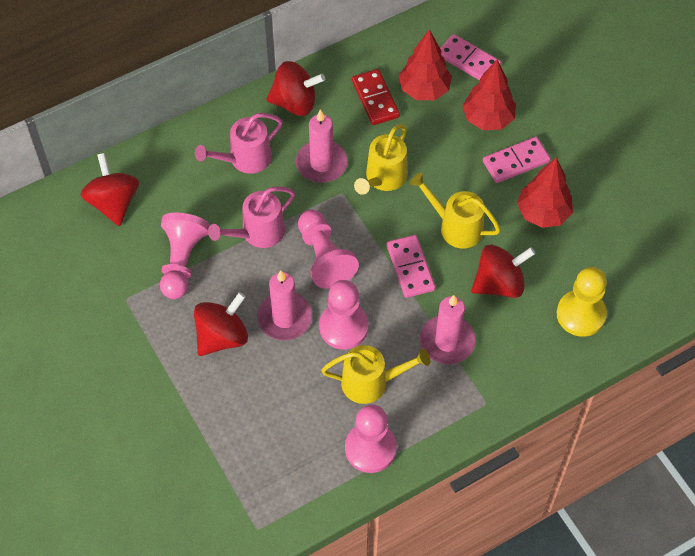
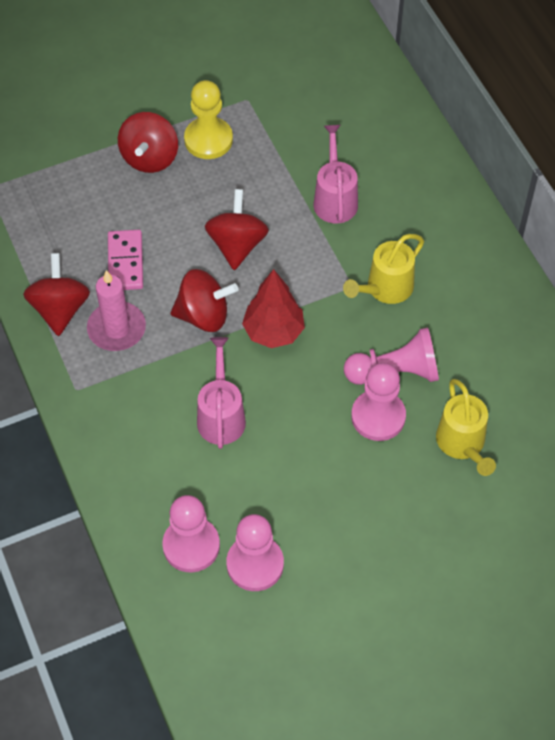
pink candle: [257,271,312,340] [296,110,348,183] [420,295,476,364] = 3 -> [87,270,146,351] = 1
pink domino: [387,235,436,298] [440,34,501,80] [483,137,551,183] = 3 -> [108,230,143,290] = 1
red domino: [352,69,400,125] = 1 -> none = 0
red tree: [399,29,452,100] [463,60,516,130] [517,157,573,228] = 3 -> [242,269,305,348] = 1
yellow watering can: [321,345,430,404] [354,124,408,195] [410,173,501,249] = 3 -> [343,234,424,304] [436,379,496,476] = 2

